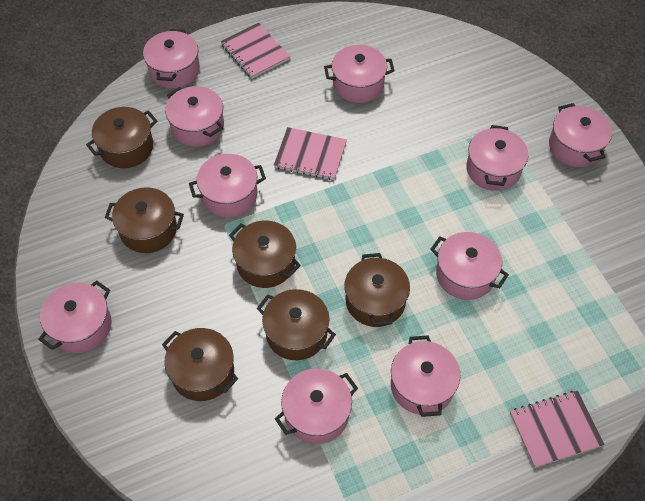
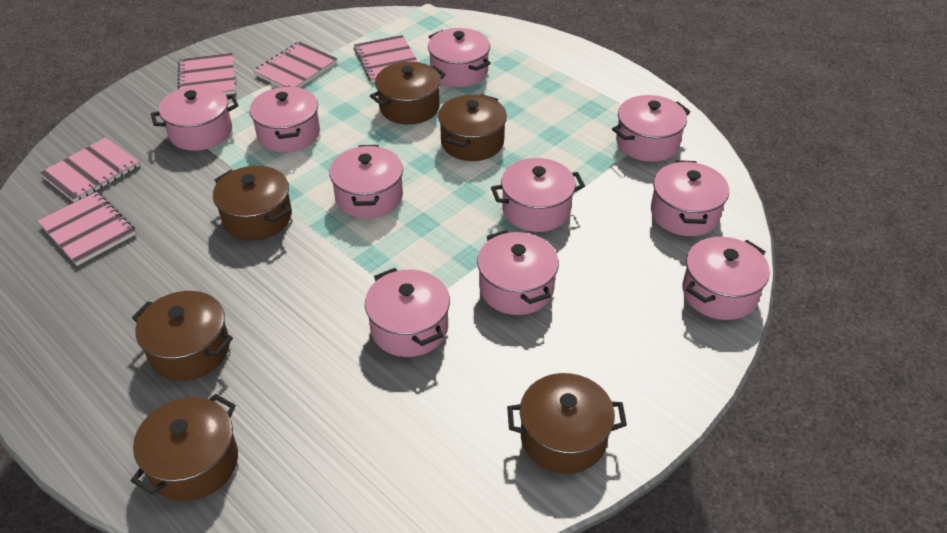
pink notebook: [221,22,290,79] [274,127,347,180] [510,391,605,468] = 3 -> [38,192,136,266] [40,137,140,202] [178,53,235,95] [253,42,337,88] [354,35,418,83] = 5

